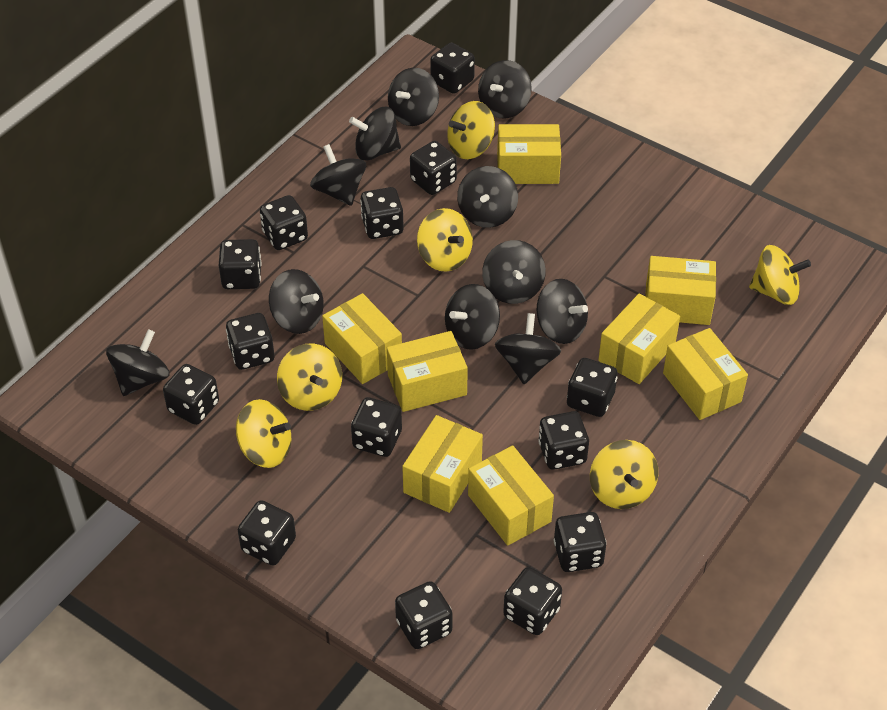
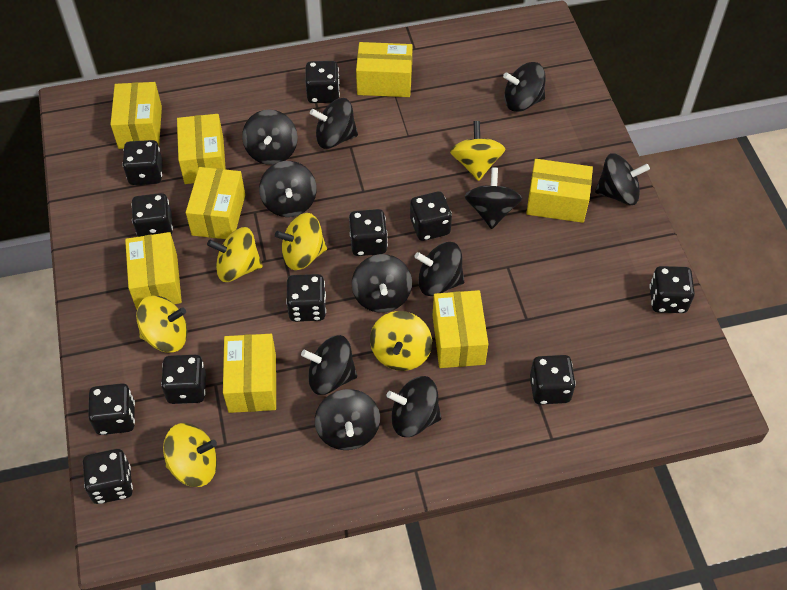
black dice: [163,364,219,425] [219,239,262,289] [226,313,274,370] [238,500,296,565] [260,195,308,250] [351,397,402,457] [360,187,404,239] [395,581,453,649] [410,141,457,195] [430,43,475,94] [503,567,562,635] [538,411,589,470] [554,512,607,572] [567,358,618,417] = 14 -> [83,449,133,504] [88,383,135,435] [122,140,163,185] [131,193,173,237] [161,355,206,404] [286,274,326,322] [306,61,340,103] [349,209,388,256] [410,191,452,241] [530,355,576,405] [649,266,695,313] = 11

